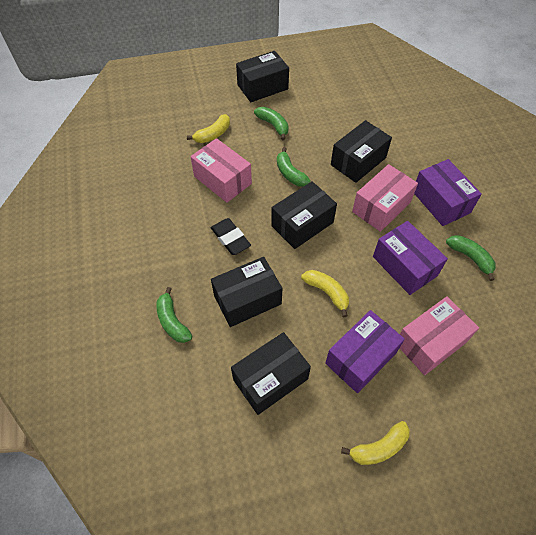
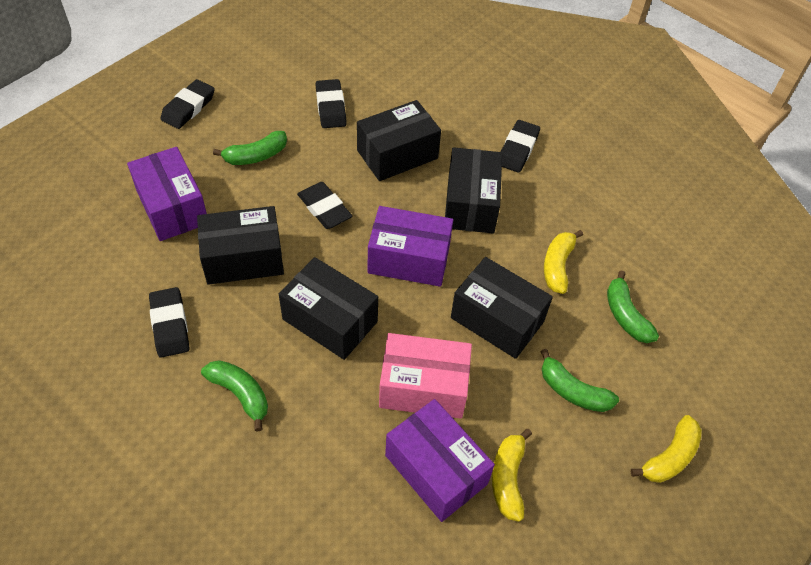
black eraser: [211,218,251,255] = 1 -> [149,287,189,358] [160,79,215,129] [297,182,352,229] [315,79,347,128] [501,120,540,172] = 5
pink box: [190,138,252,203] [352,164,418,232] [400,297,479,375] = 3 -> [379,333,472,419] = 1

